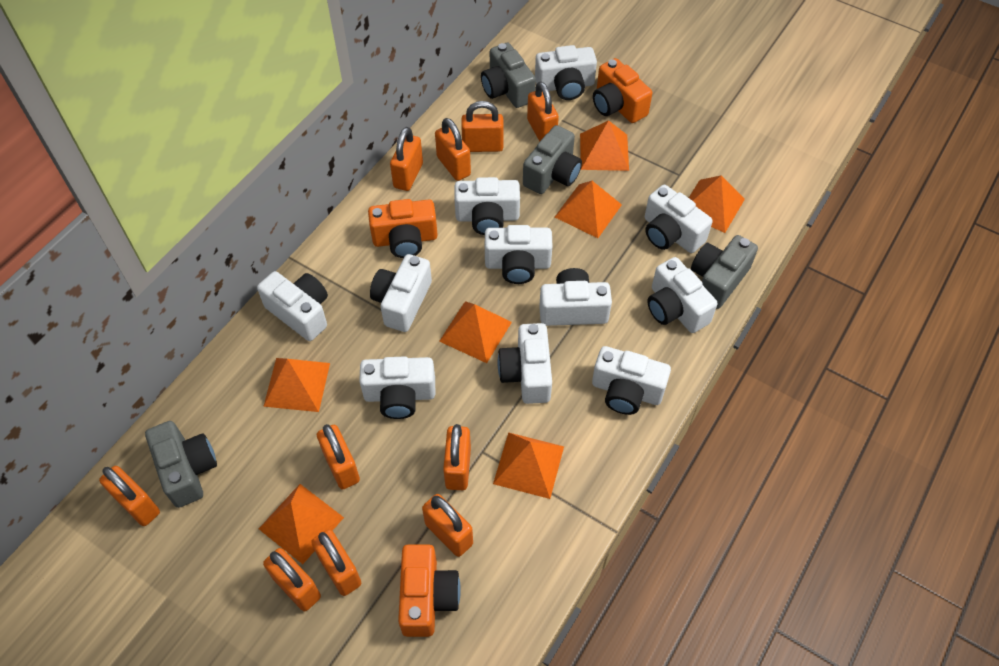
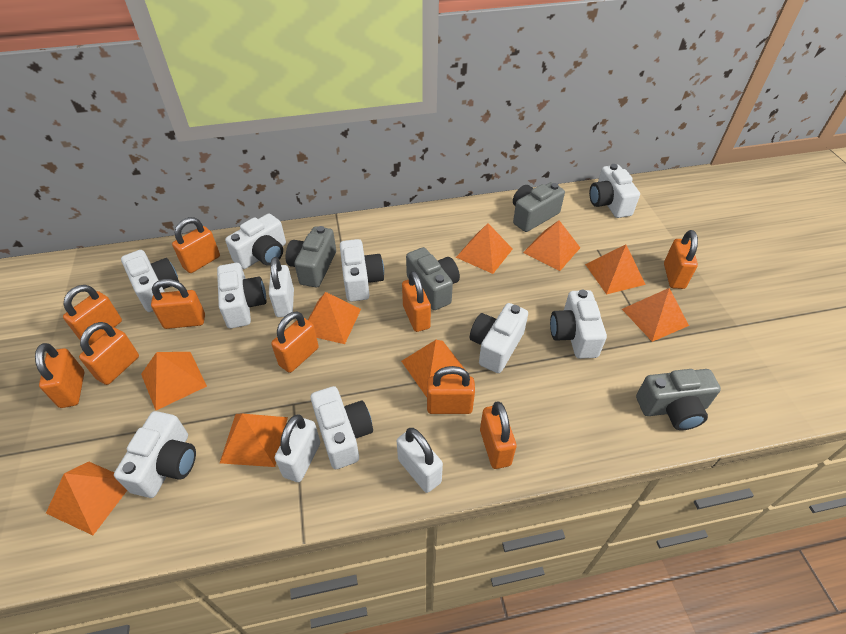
orange camera: [368,199,438,258] [398,544,461,637] [593,58,652,123] = 3 -> none = 0
orange pyramid: [259,484,344,564] [263,358,330,412] [439,301,512,363] [493,432,564,499] [555,181,622,238] [580,120,629,171] [689,175,745,233] = 7 -> [46,462,127,535] [141,352,207,410] [220,413,288,467] [308,292,361,344] [401,340,465,397] [456,223,513,274] [523,220,580,271] [585,245,646,294] [622,288,689,342] = 9
white camera: [257,271,328,341] [359,356,435,419] [370,254,432,332] [454,177,520,235] [485,225,552,284] [497,323,552,404] [535,45,597,100] [539,268,612,326] [592,346,671,415] [645,185,713,253] [647,257,718,333] = 11 -> [114,411,196,498] [121,250,179,312] [217,263,266,328] [225,213,286,269] [311,386,373,469] [340,239,384,302] [470,303,528,373] [550,290,607,359] [589,164,640,218] = 9
white padlock: none = 0 -> [269,257,294,317] [275,414,320,482] [397,428,443,493] = 3

